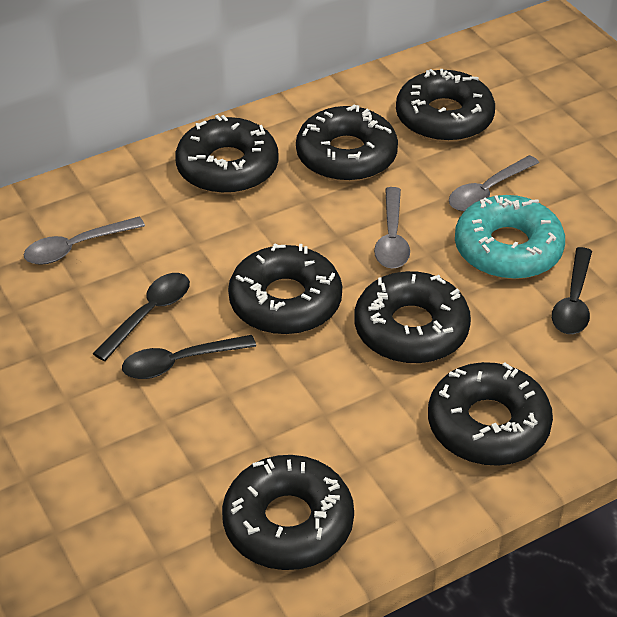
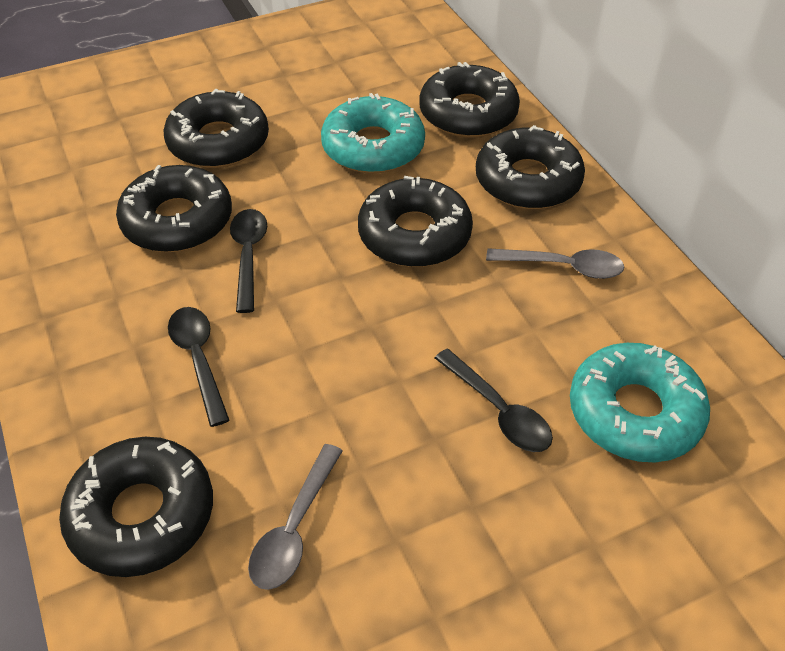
black donut: [175,115,279,194] [222,455,354,570] [228,243,342,335] [296,105,398,182] [354,271,471,364] [396,69,495,142] [428,362,553,466] = 7 -> [59,437,213,577] [116,165,232,252] [163,89,269,168] [358,176,473,267] [419,62,520,138] [476,125,585,209] = 6
grey spoon: [24,217,145,265] [374,187,410,268] [449,155,539,211] = 3 -> [248,444,343,590] [486,248,624,279] = 2
turquoise donut: [455,195,565,279] = 1 -> [321,93,425,174] [570,343,710,462] = 2

